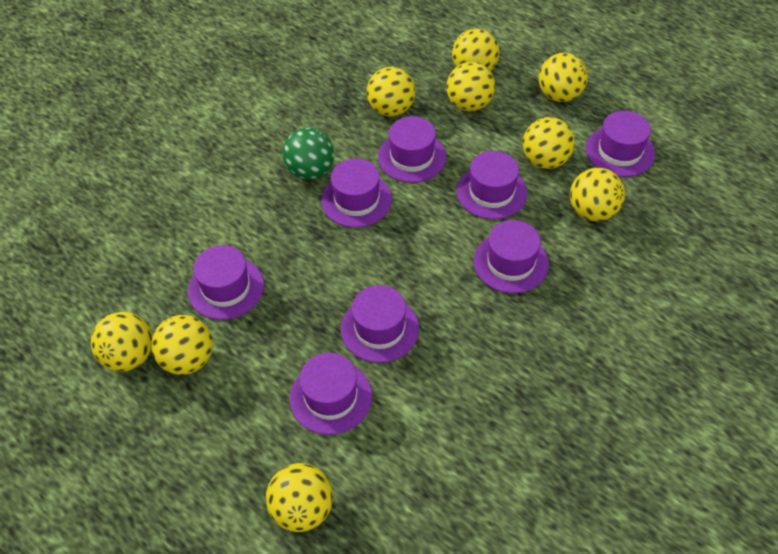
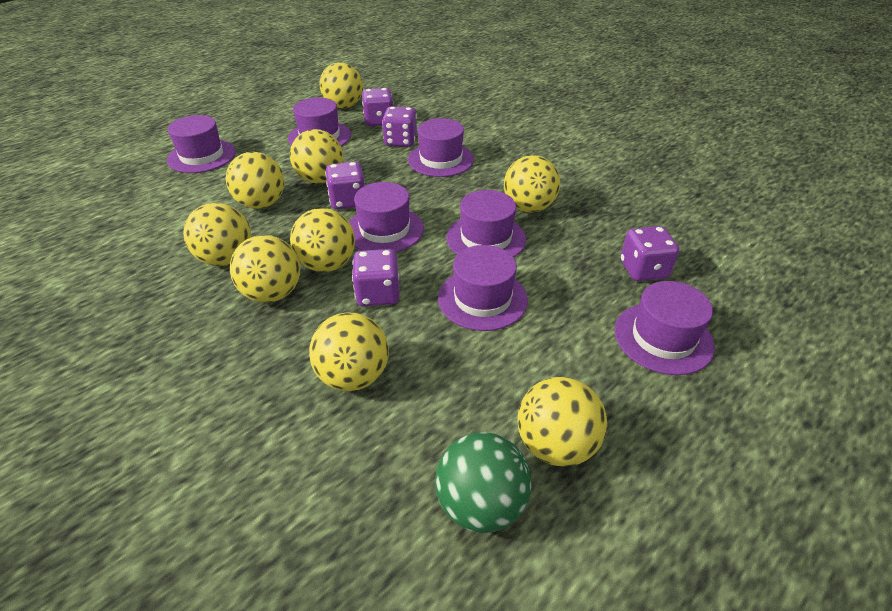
purple dice: none = 0 -> [325,162,365,210] [352,249,400,306] [362,88,393,126] [382,106,417,147] [620,226,679,281] = 5
purple hat: [188,245,264,320] [290,353,372,435] [321,159,392,228] [341,285,419,363] [378,116,446,183] [457,151,527,219] [474,220,549,293] [586,111,655,177] = 8 -> [167,115,236,173] [288,98,351,146] [349,182,424,252] [408,118,474,177] [438,245,528,331] [446,190,526,258] [614,281,715,375] = 7

